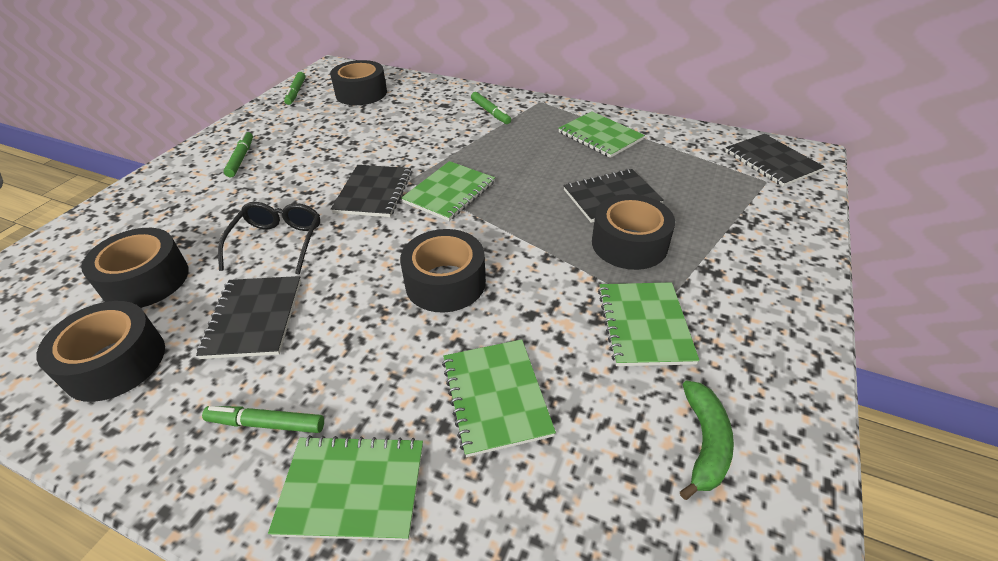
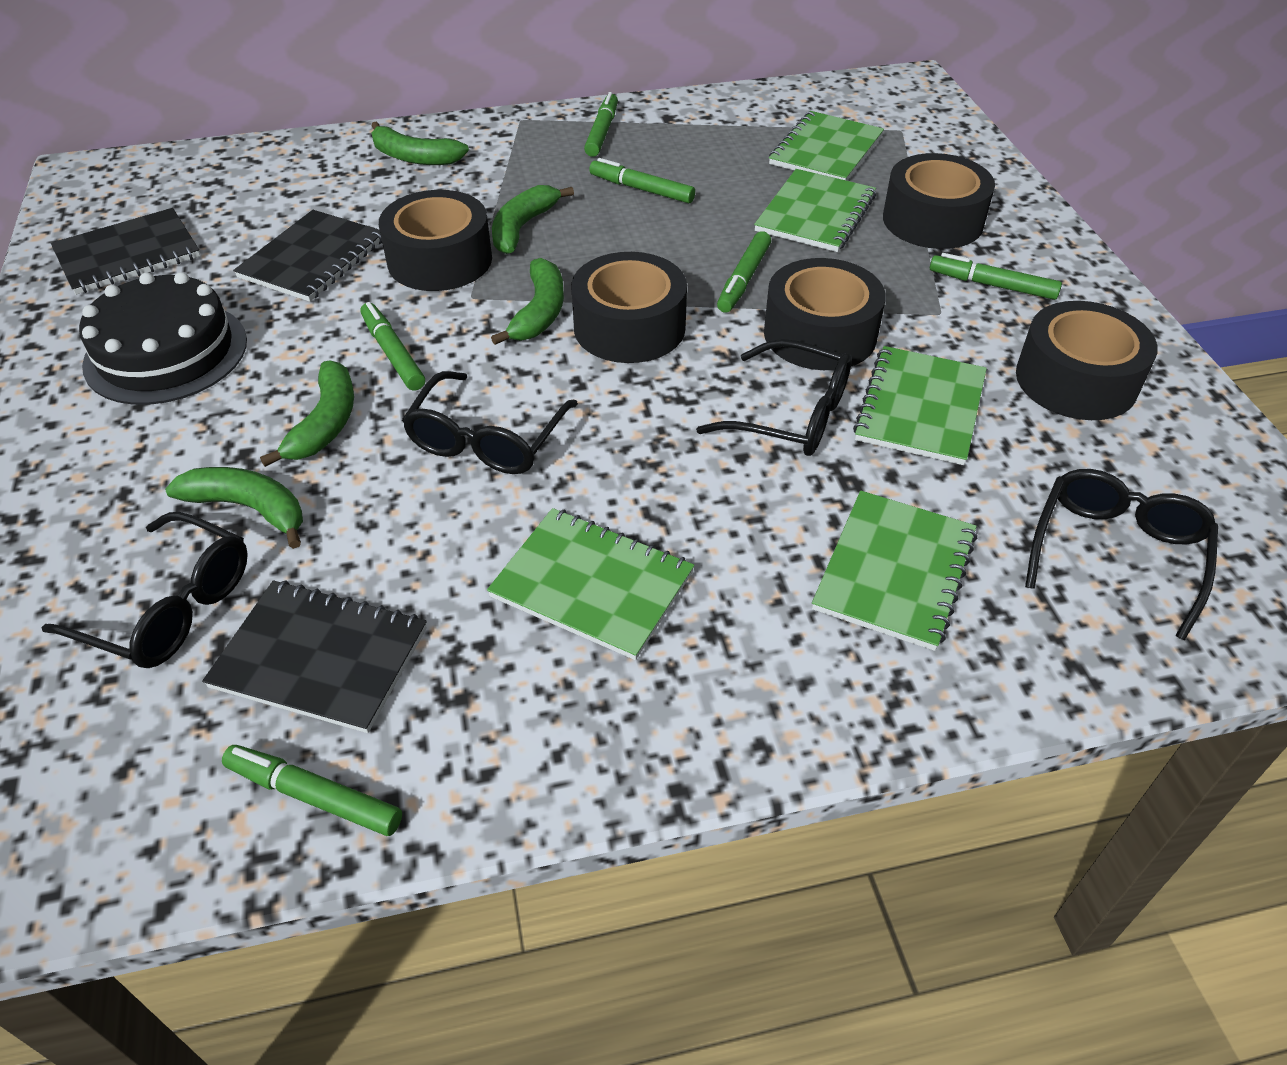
black cake: none = 0 -> [79,272,247,405] = 1
black glasses: [218,202,320,275] = 1 -> [41,512,248,668] [402,371,578,474] [696,339,852,456] [1025,469,1218,640] = 4
black notebook: [196,276,301,359] [331,165,412,217] [564,169,664,223] [725,134,824,187] = 4 -> [51,208,200,295] [202,580,427,733] [233,210,382,302] = 3
green banana: [680,381,734,500] = 1 -> [165,467,303,549] [260,360,354,467] [371,121,469,165] [491,258,564,345] [492,185,574,254] = 5
green marker: [202,406,324,433] [224,131,253,177] [284,72,305,105] [471,92,511,124] = 4 -> [222,745,402,836] [360,302,425,391] [584,92,618,157] [589,158,695,203] [717,231,771,313] [930,253,1062,300] = 6

